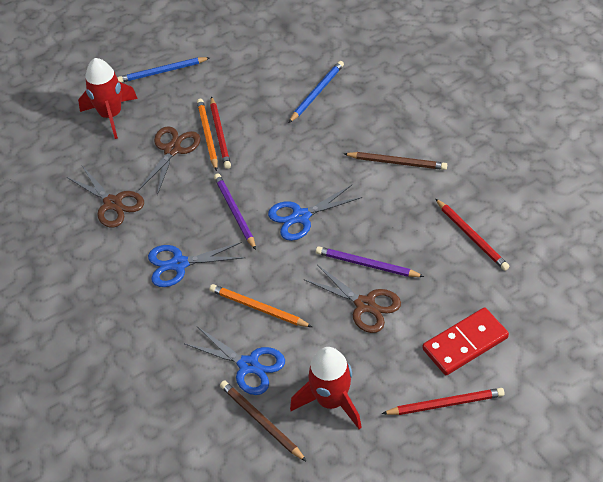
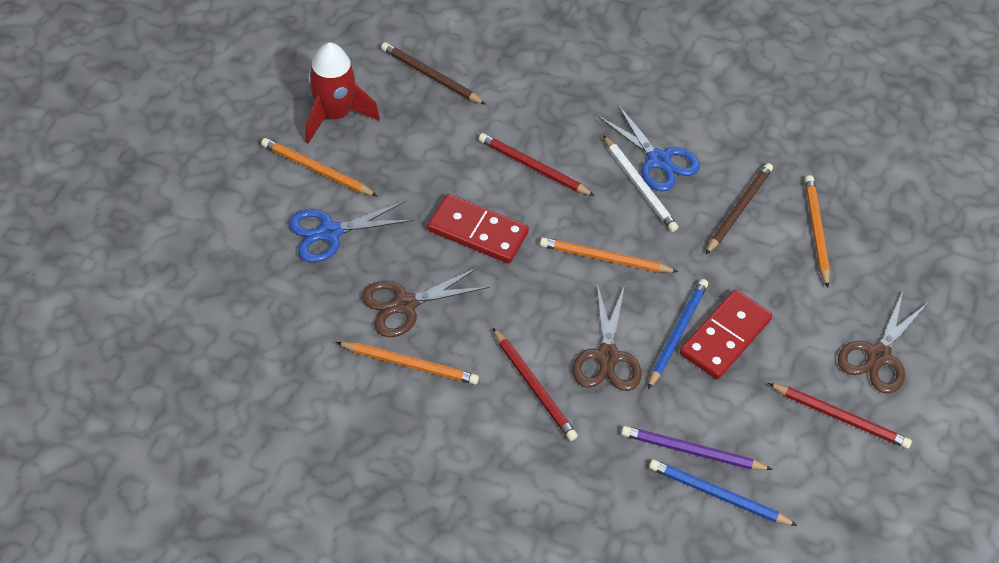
blue scissors: [148,242,246,287] [185,327,285,395] [268,185,362,241] = 3 -> [289,201,413,262] [599,105,700,191] = 2
orange pencil: [197,99,218,171] [209,284,312,327] = 2 -> [261,138,377,196] [336,342,479,385] [540,237,678,273] [805,175,830,288] = 4
purple pencil: [214,174,256,250] [316,246,424,277] = 2 -> [621,426,773,470] = 1
red domino: [422,308,509,375] = 1 -> [427,194,529,264] [680,290,773,380] = 2
red rocket: [78,58,138,139] [290,347,362,429] = 2 -> [305,42,380,144] = 1
white pencil: none = 0 -> [603,135,679,232] = 1

